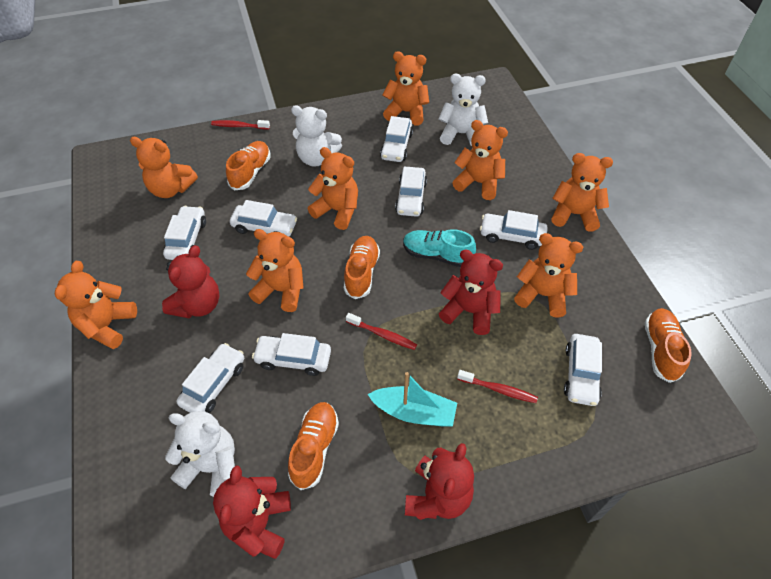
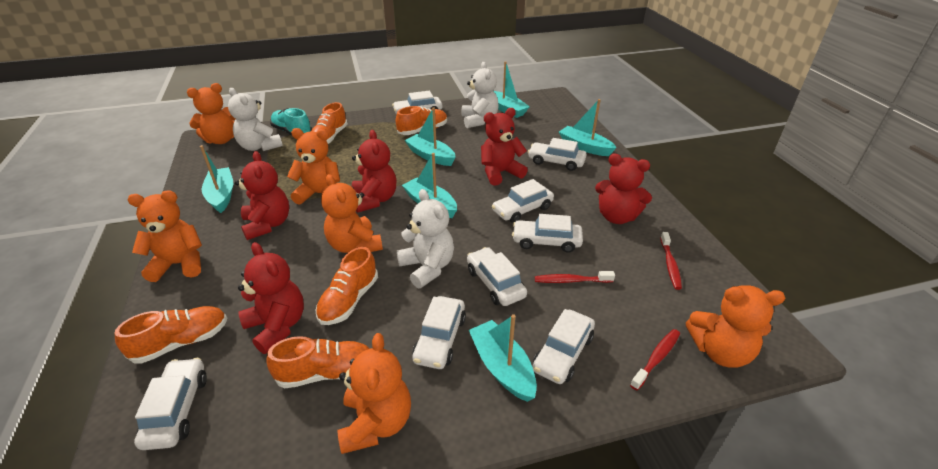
orange shoe: [226,141,271,190] [288,402,339,490] [344,236,380,299] [645,308,692,383] = 4 -> [114,306,227,364] [266,336,370,388] [311,102,348,144] [315,247,378,325] [396,106,447,135] = 5
orange teddy bear: [55,261,137,349] [130,137,198,198] [246,229,304,312] [308,147,358,230] [382,51,429,125] [452,120,508,200] [514,233,583,318] [551,153,613,232] = 8 -> [127,190,202,282] [187,83,236,144] [287,128,340,205] [321,174,383,253] [338,333,411,454] [686,285,785,368] = 6
red teddy bear: [162,245,220,318] [213,466,291,559] [405,443,474,520] [439,250,503,335] = 4 -> [235,151,289,240] [238,242,304,354] [352,130,396,213] [481,108,528,186] [595,154,652,224] = 5
turquoise boat: [368,372,457,427] = 1 -> [200,145,233,213] [402,153,457,218] [405,107,456,166] [469,314,537,402] [494,61,530,118] [559,99,616,156] = 6

